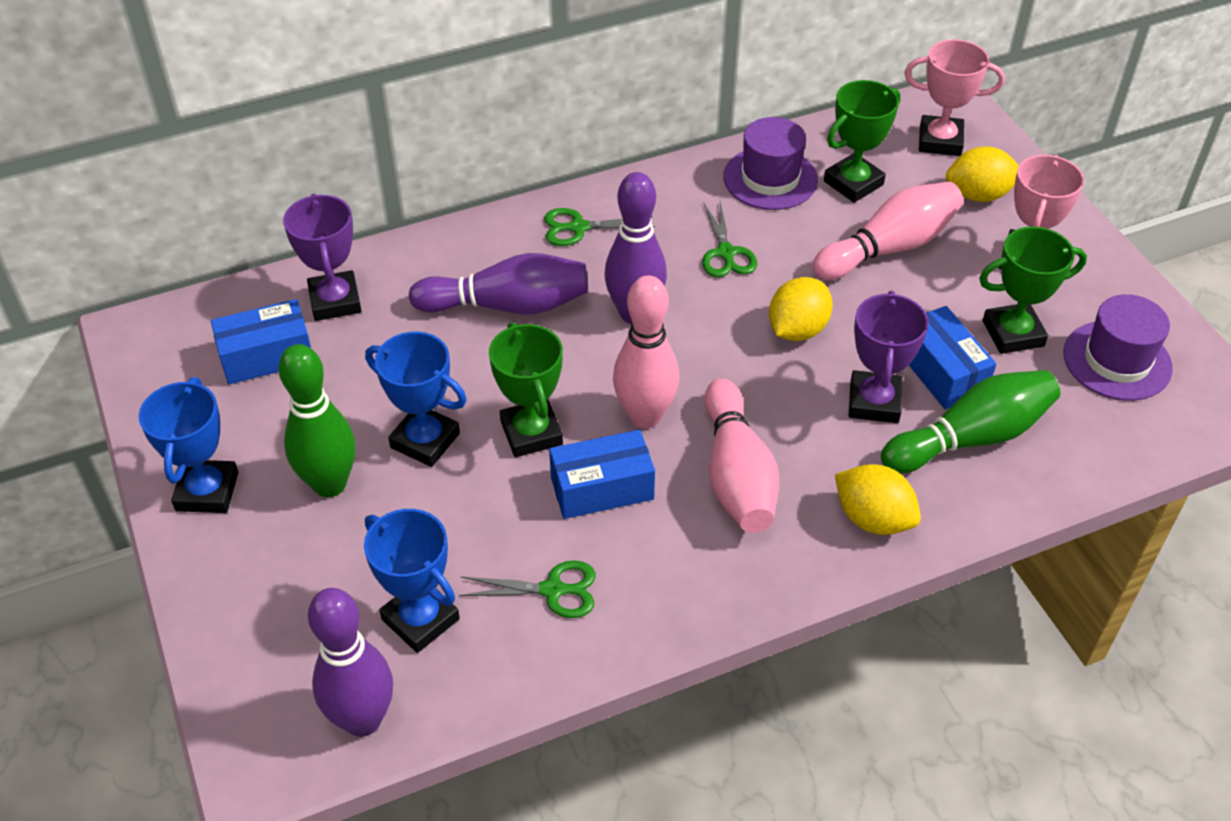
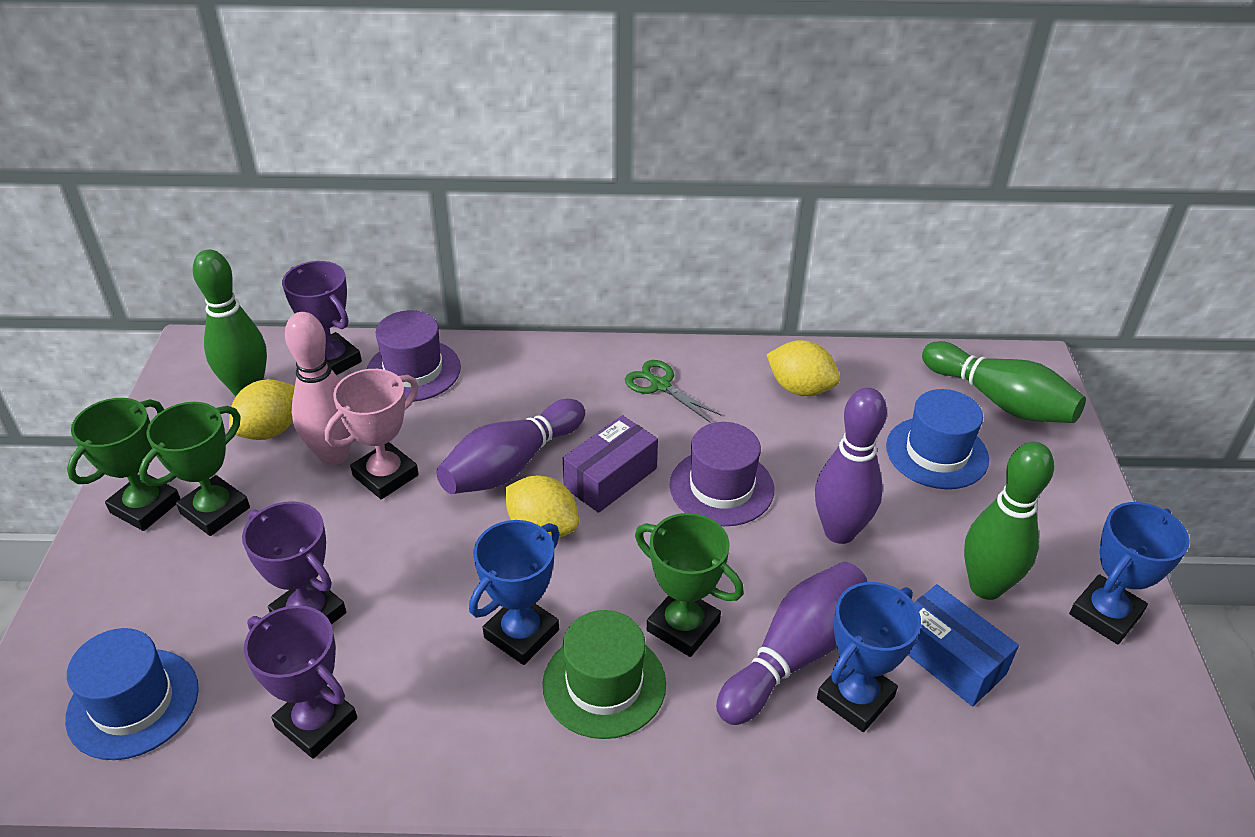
blue box: [211,299,311,384] [549,430,655,519] [909,306,996,410] = 3 -> [908,584,1019,707] = 1
blue hat: none = 0 -> [65,628,199,760] [886,389,989,489] = 2
green bowling pin: [278,344,356,497] [881,370,1060,474] = 2 -> [193,250,267,396] [922,341,1086,423] [964,442,1054,600] = 3
green hat: none = 0 -> [543,610,666,739] = 1
green scissors: [459,560,596,618] [544,208,654,246] [702,201,757,277] = 3 -> [625,360,721,423] = 1
pink bowling pin: [613,276,679,429] [704,379,779,533] [812,182,963,280] = 3 -> [285,312,351,465] = 1
pink trophy: [904,39,1005,156] [999,155,1084,269] = 2 -> [325,369,419,499] = 1
purple box: none = 0 -> [563,415,658,513] = 1
purple trophy: [283,194,361,321] [848,291,929,423] = 2 -> [242,501,346,625] [244,605,357,759] [282,261,362,375] = 3

